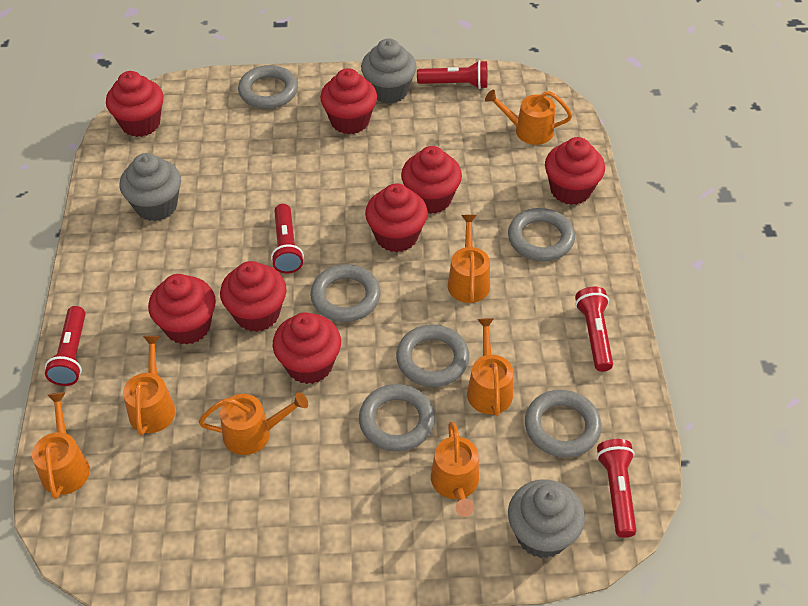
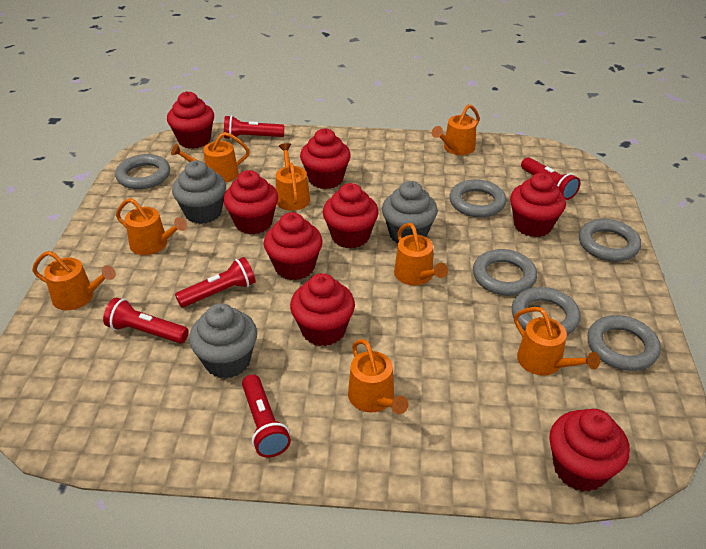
orange watering can: [32,392,90,499] [123,336,175,436] [199,392,308,455] [431,421,479,517] [448,215,490,303] [467,318,513,416] [485,90,572,145] = 7 -> [32,251,116,310] [116,198,187,255] [171,132,250,183] [276,143,310,211] [348,339,408,414] [394,223,448,285] [432,104,480,155] [514,307,600,376] = 8

